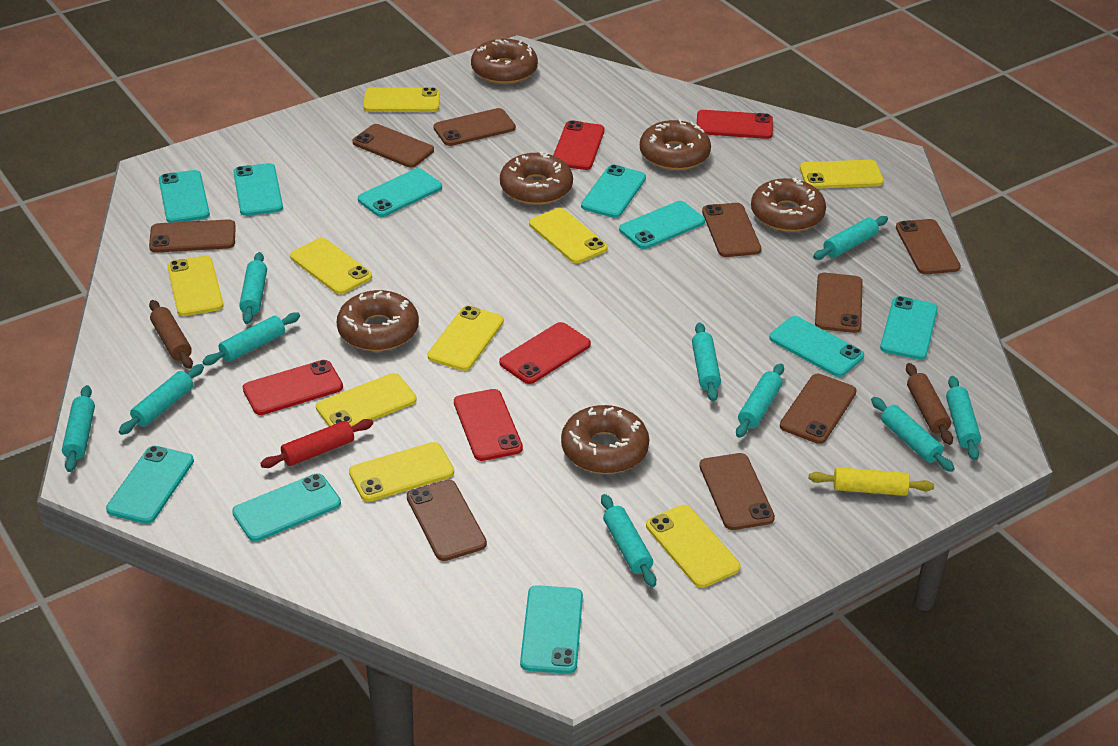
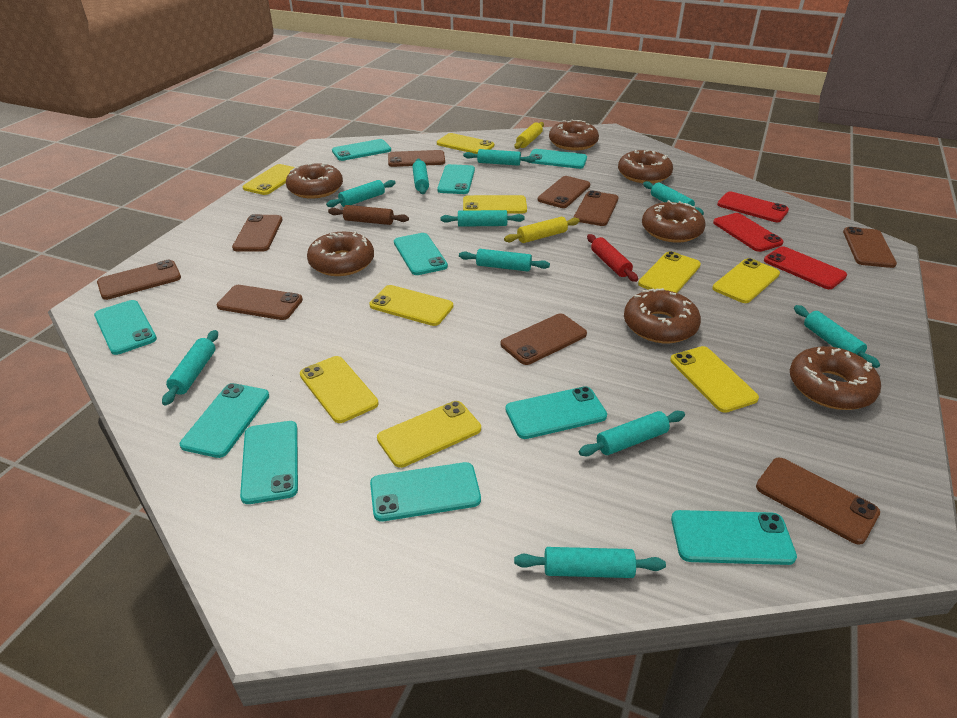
brown donut: [337,290,419,351] [471,39,538,84] [500,151,573,205] [561,405,649,474] [640,118,711,170] [751,178,826,232] = 6 -> [286,163,343,199] [307,231,374,276] [549,119,599,151] [618,150,673,183] [624,288,701,343] [642,200,705,243] [790,346,881,410] = 7
brown rolling pin: [149,300,193,369] [906,363,953,445] = 2 -> [328,205,409,225] = 1
red phone: [243,360,343,415] [454,389,523,461] [499,322,591,384] [553,120,605,170] [696,110,773,139] = 5 -> [713,213,784,252] [717,191,789,222] [764,246,847,289] = 3
yellow rolling pin: [809,467,934,496] = 1 -> [504,217,580,243] [514,122,544,149] = 2

